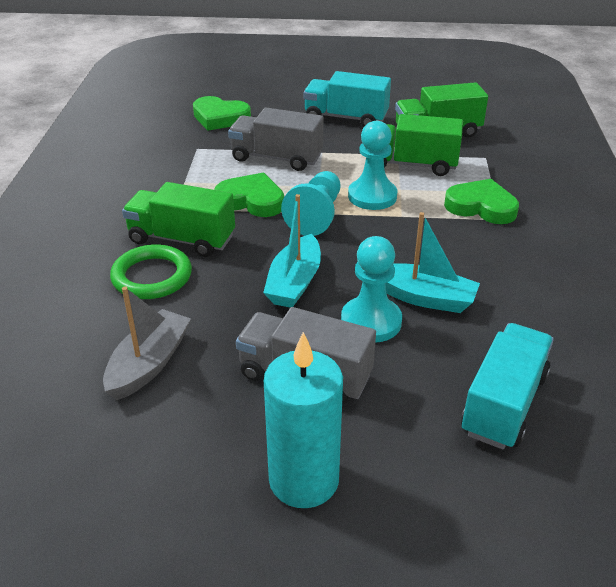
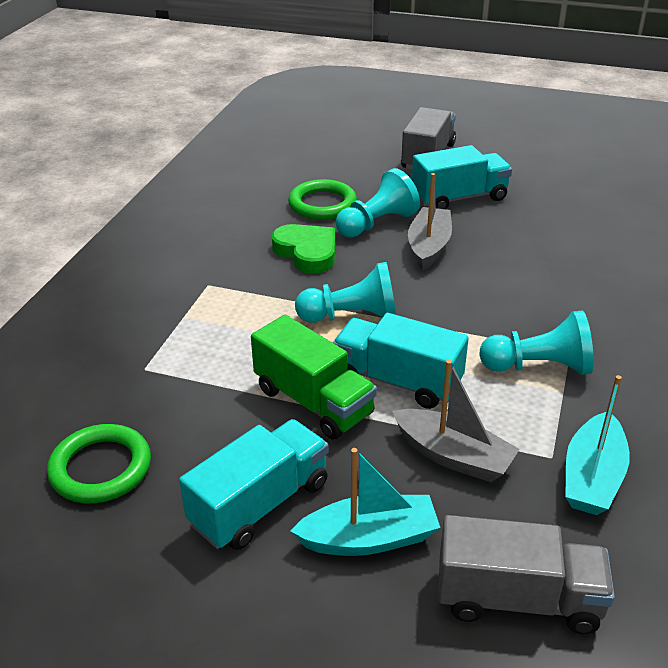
green heart: [193,96,251,131] [214,172,284,217] [444,179,519,224] = 3 -> [272,224,335,274] = 1
green ring: [110,244,192,299] = 1 -> [47,424,151,503] [288,179,357,220] = 2
green truck: [122,182,235,257] [384,114,463,176] [395,82,488,137] = 3 -> [251,315,377,440] = 1
grey boat: [103,286,191,400] = 1 -> [392,360,520,482] [408,173,452,271] = 2
turquoise candle: [264,332,343,508] = 1 -> none = 0
turquoise truck: [303,71,391,127] [461,323,554,449] = 2 -> [179,419,328,550] [333,313,469,409] [412,145,512,209] = 3

